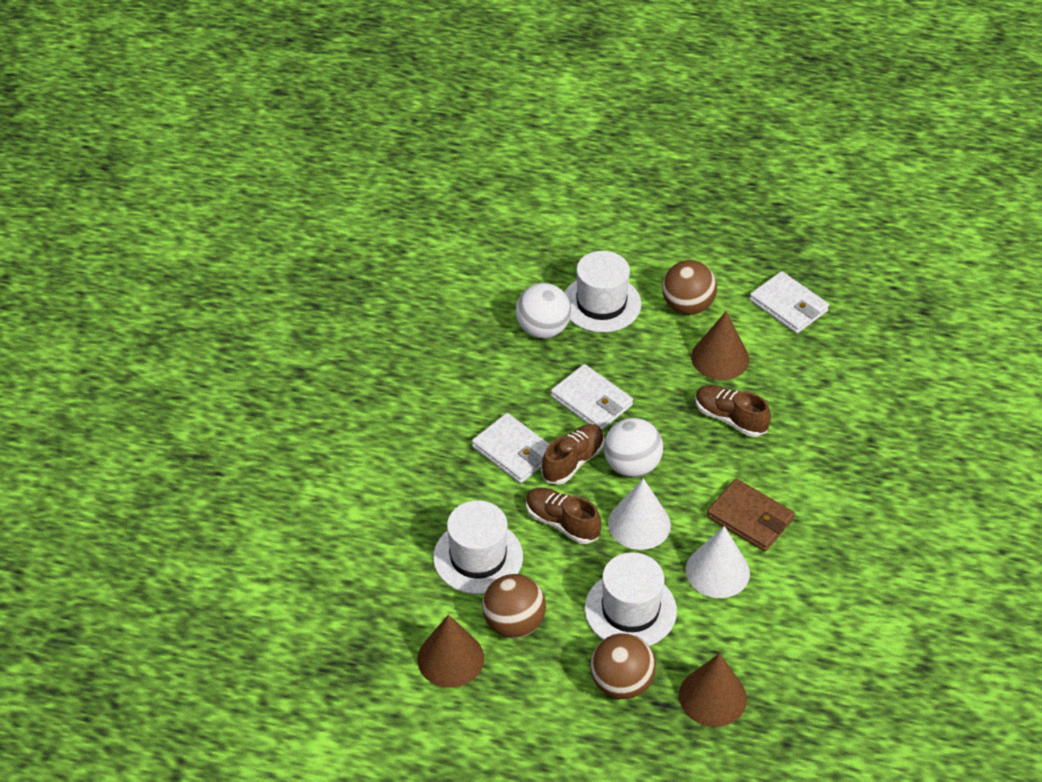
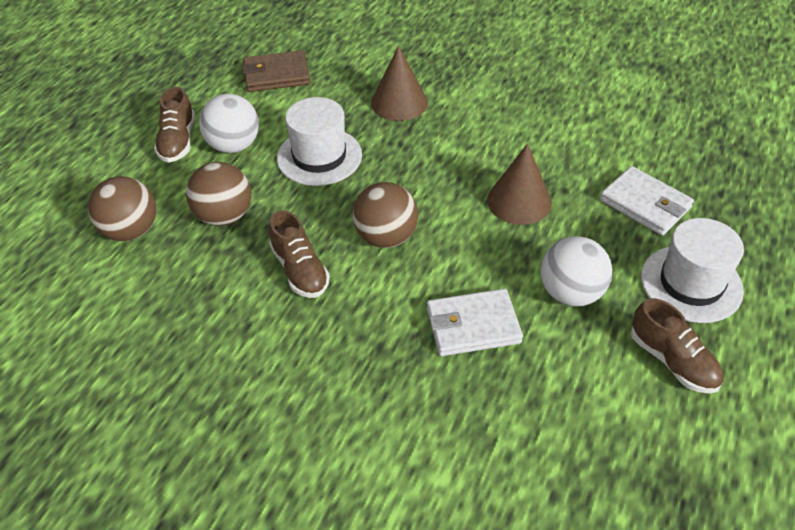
brown cone: [417,614,484,688] [679,653,747,727] [691,311,749,380] = 3 -> [371,45,428,121] [487,143,552,225] = 2
white cone: [608,478,671,550] [686,526,750,598] = 2 -> none = 0
white hat: [433,500,523,594] [564,251,641,333] [585,552,677,646] = 3 -> [277,97,362,186] [641,218,744,323] = 2
white wallet: [472,413,549,483] [551,364,633,430] [750,271,829,334] = 3 -> [427,289,523,356] [600,166,694,236] = 2

